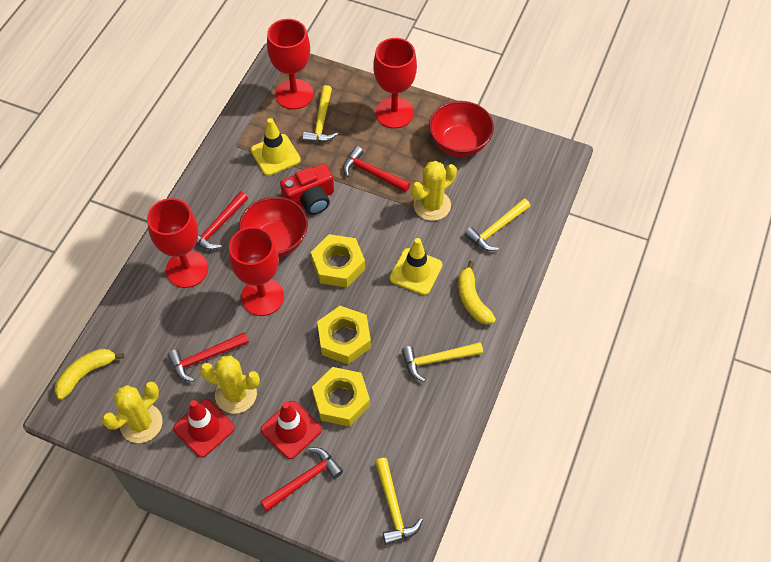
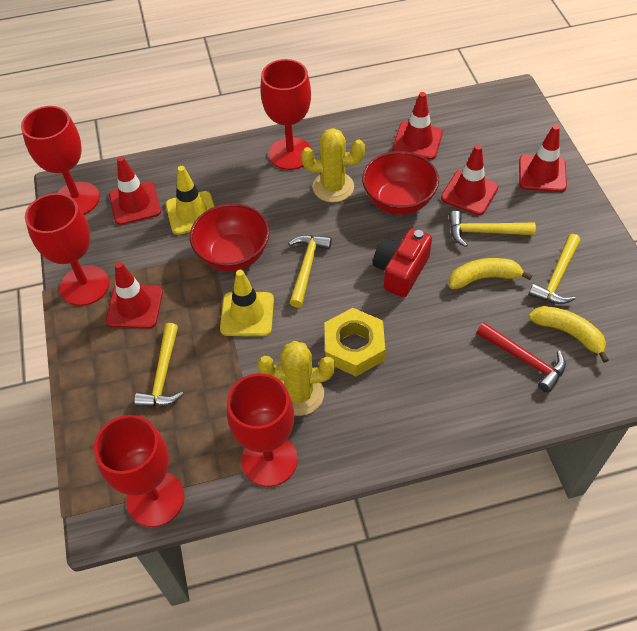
red goblet: [147,198,208,288] [229,227,284,316] [267,19,313,110] [373,38,417,129] = 4 -> [21,106,100,215] [25,193,109,306] [94,415,184,527] [227,373,298,487] [260,59,312,170] = 5
red hammer: [167,332,249,382] [196,192,248,250] [260,448,343,511] [343,146,410,192] = 4 -> [477,323,566,393] = 1
red traffic cone: [173,399,235,457] [261,401,322,459] = 2 -> [106,262,163,329] [109,156,161,225] [393,92,443,160] [441,144,499,215] [519,125,567,192] = 5
yellow cactus: [102,382,163,443] [200,356,260,414] [411,161,457,221] = 3 -> [257,341,335,416] [301,128,365,202] = 2
yellow nut: [311,234,365,288] [312,367,370,427] [317,306,371,364] = 3 -> [324,308,385,376] = 1

